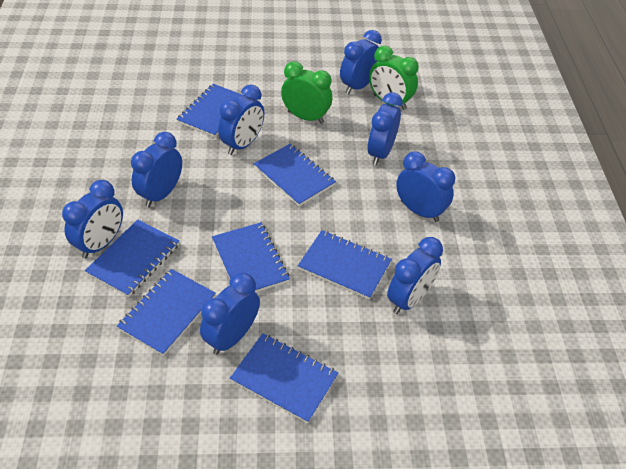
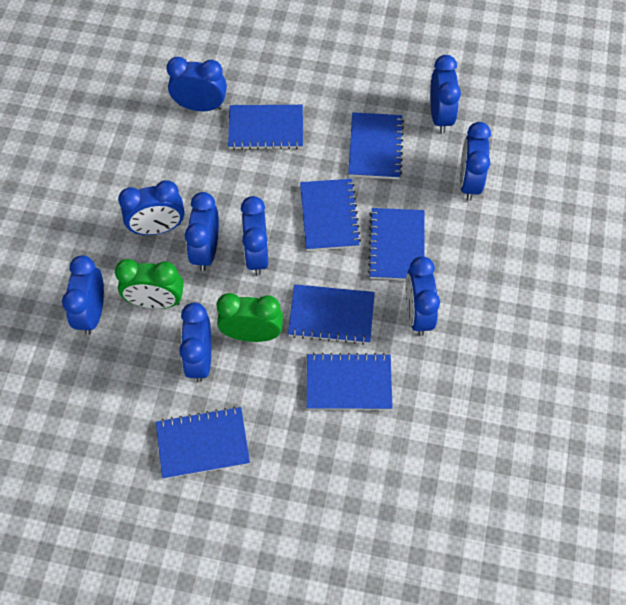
blue clock: [62,180,123,259] [131,132,182,207] [200,273,260,355] [218,84,264,155] [340,30,382,94] [367,92,403,165] [387,237,443,314] [396,151,455,222] = 8 -> [62,255,104,335] [118,180,185,235] [167,57,227,111] [179,303,211,382] [185,192,219,271] [241,196,268,276] [406,256,440,336] [430,55,461,133] [460,122,491,201] = 9

